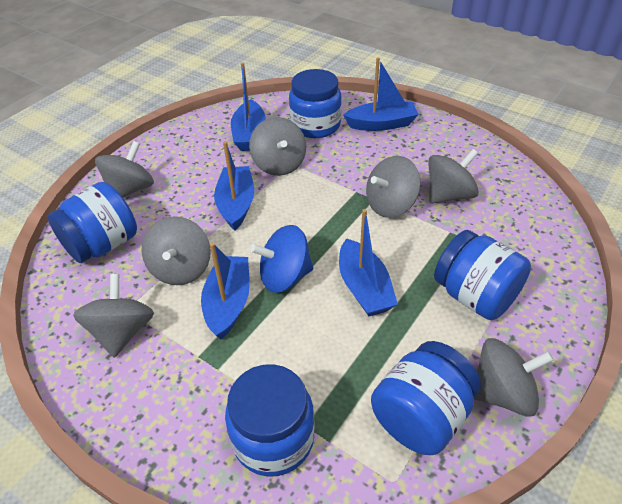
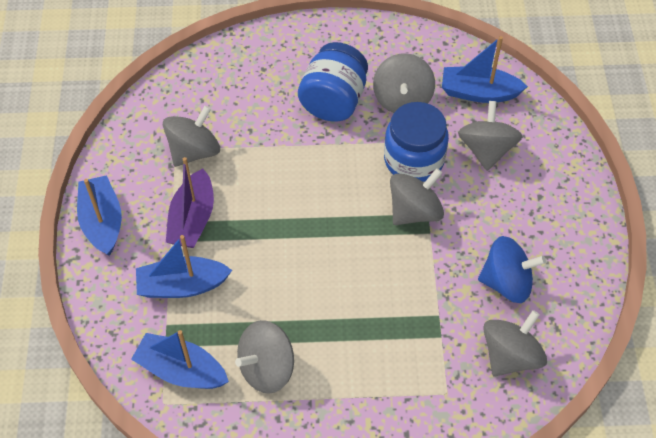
blue boat: [201,243,250,339] [214,141,254,231] [231,63,266,151] [339,209,398,316] [343,58,419,131] = 5 -> [77,175,122,256] [131,330,229,389] [136,235,232,298] [442,36,528,103] = 4
blue jar: [47,182,137,263] [225,364,315,477] [289,69,342,138] [371,341,481,455] [434,230,531,320] = 5 -> [298,42,368,122] [384,102,449,182] = 2
grey spinning top: [73,274,154,357] [95,141,154,198] [142,216,211,285] [249,117,306,176] [366,156,421,218] [428,149,479,204] [475,338,554,417] = 7 -> [163,106,220,167] [235,320,294,394] [373,53,435,113] [390,168,444,225] [458,101,522,171] [483,310,547,377] = 6
purple boat: none = 0 -> [166,157,214,248] = 1

